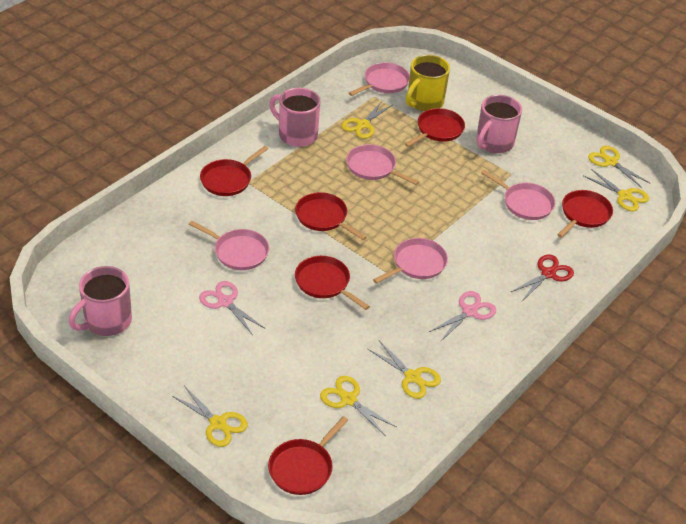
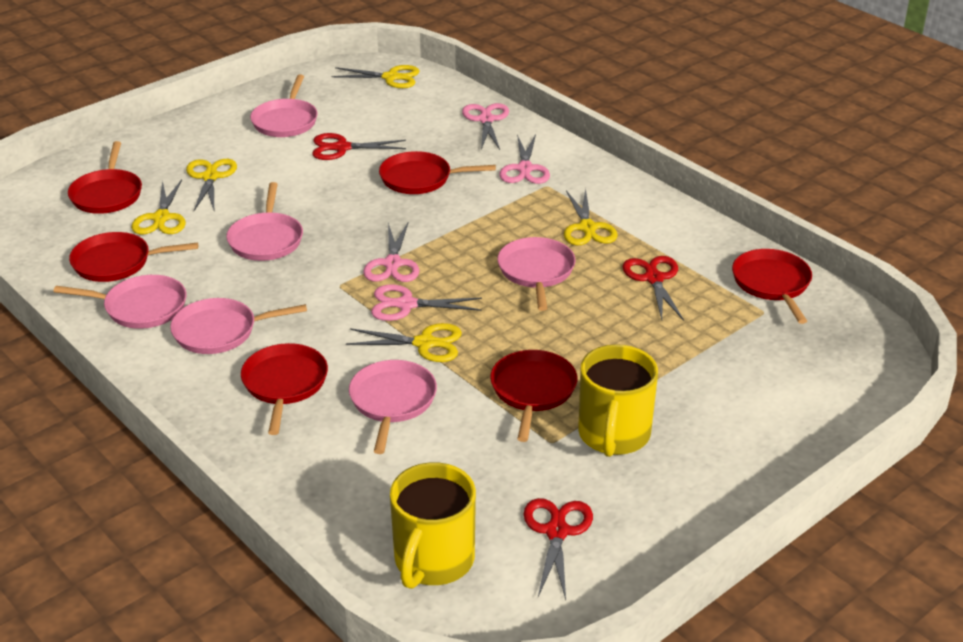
pink mug: [68,266,132,336] [269,88,320,147] [476,95,522,153] = 3 -> none = 0
pink pan: [189,221,269,270] [346,144,419,185] [349,62,410,96] [373,238,448,284] [481,170,555,220] = 5 -> [54,275,187,329] [170,298,307,354] [226,182,303,261] [250,74,318,137] [349,360,437,454] [497,237,575,311] = 6
pink scissors: [199,281,264,335] [429,291,496,342] = 2 -> [363,223,420,282] [371,285,482,321] [462,103,509,150] [499,134,550,184] = 4
red scissors: [511,255,574,301] = 1 -> [312,133,406,160] [524,498,593,600] [623,256,684,321] = 3
yellow mug: [406,55,450,111] = 1 -> [390,462,476,589] [578,344,658,457] = 2
yellow scissors: [172,386,248,447] [320,376,396,435] [341,101,392,139] [368,341,441,399] [583,169,649,212] [588,146,650,188] = 6 -> [131,179,186,234] [186,159,237,211] [331,65,419,88] [346,323,462,362] [564,189,618,245] = 5

